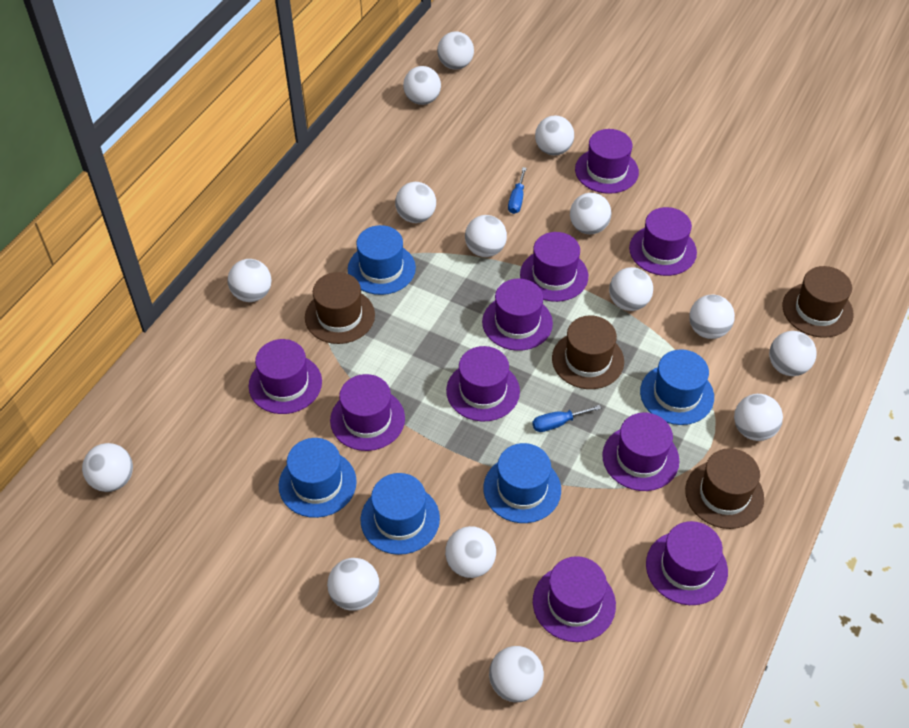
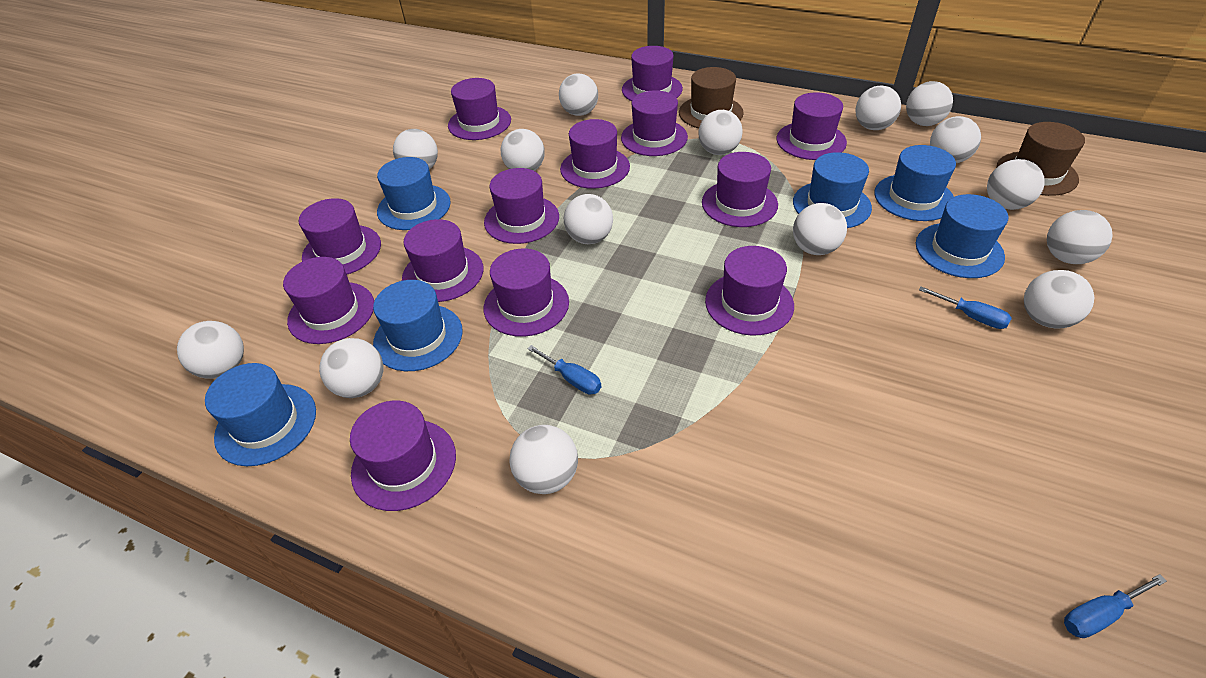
blue hat: [279,438,357,518] [348,225,416,295] [361,473,440,555] [483,443,561,523] [640,349,714,425] = 5 -> [205,363,316,466] [373,280,463,371] [377,157,451,230] [793,152,872,228] [874,145,956,221] [916,194,1008,278] = 6
blue screwdriver: [508,167,527,214] [532,405,601,432] = 2 -> [527,345,601,394] [919,286,1012,329] [1064,574,1167,638] = 3
brown hat: [305,272,375,344] [552,316,624,389] [685,448,764,529] [782,266,854,338] = 4 -> [679,67,744,128] [997,122,1085,196] = 2
purple hat: [249,339,322,414] [330,374,405,451] [446,346,520,421] [482,279,553,351] [520,232,588,302] [533,556,616,642] [575,129,639,194] [602,413,680,491] [629,207,697,276] [646,521,728,605] = 10 -> [283,257,374,344] [299,198,381,274] [350,401,456,511] [402,219,483,302] [448,78,511,140] [484,168,559,244] [484,249,569,337] [560,119,630,189] [621,90,688,156] [622,46,683,101] [702,152,778,227] [705,246,794,336] [776,92,847,160] = 13

